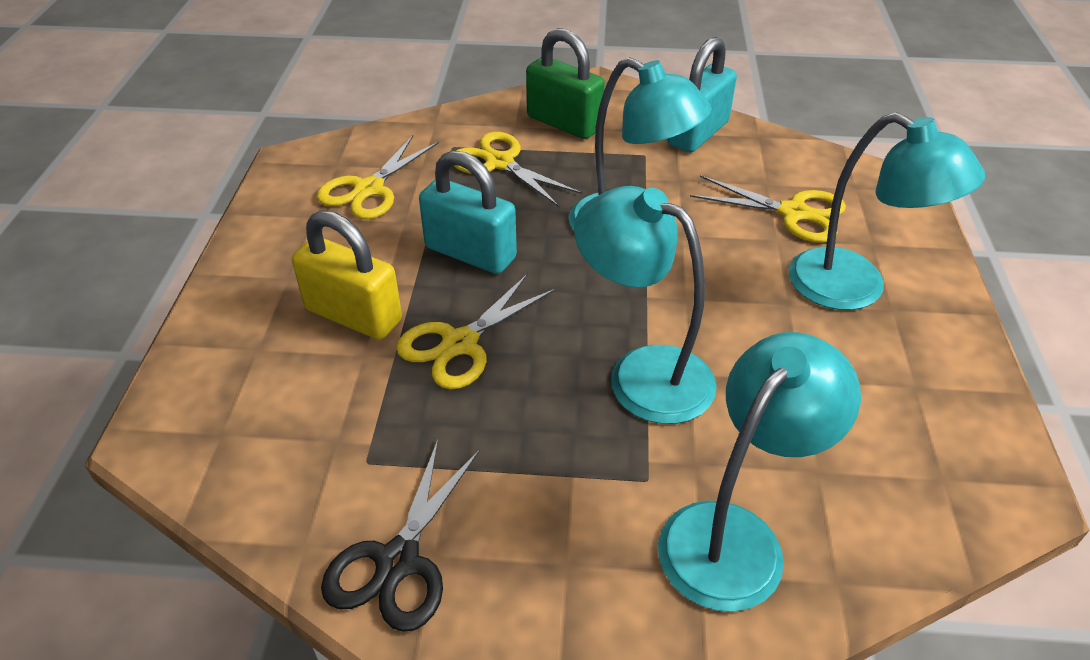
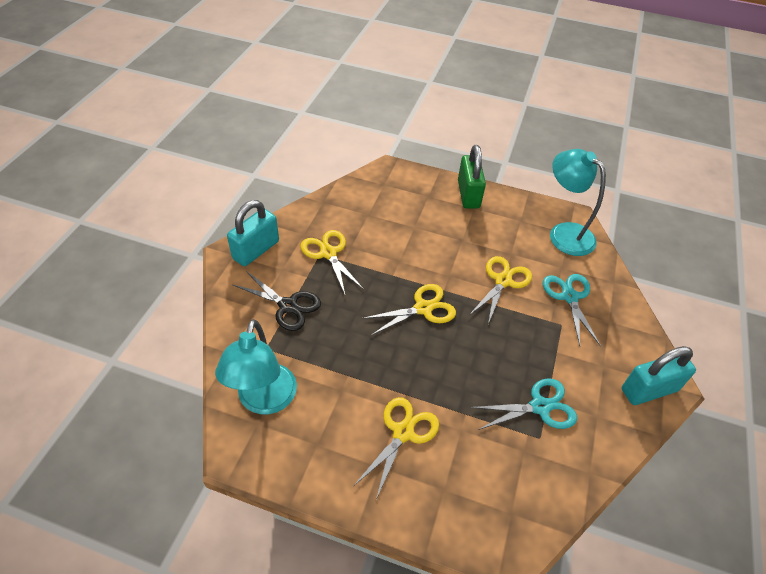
turquoise lamp: [569,57,712,231] [574,186,717,424] [658,332,861,612] [788,112,985,310] = 4 -> [215,319,297,414] [550,149,606,256] = 2
turquoise scissors: none = 0 -> [471,378,577,430] [543,274,601,346] = 2
yellow padlock: [292,210,402,340] = 1 -> none = 0

